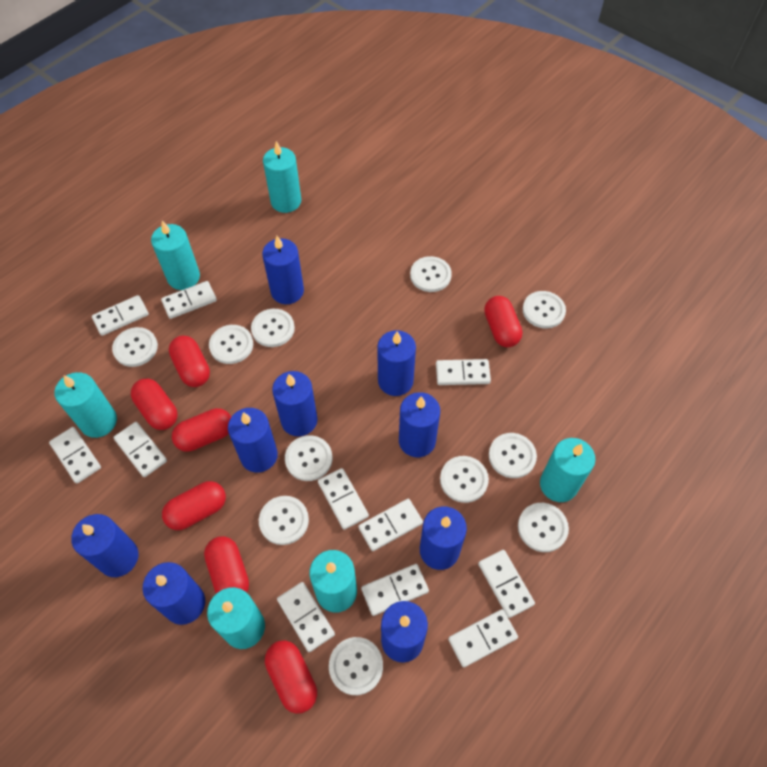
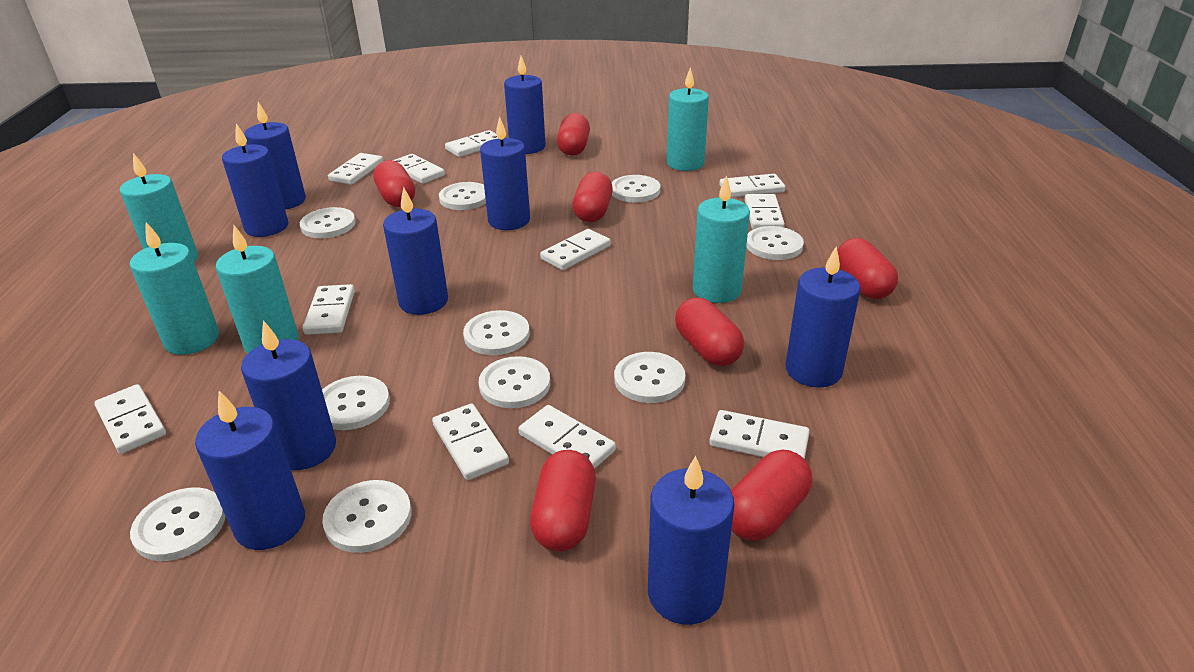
turquoise candle: [55,372,117,438] [151,221,200,290] [207,587,265,649] [263,141,301,213] [309,550,357,613] [540,438,595,502] = 6 -> [120,153,198,262] [130,222,219,355] [216,225,298,354] [667,68,709,171] [693,176,750,303] = 5
white button: [112,327,158,367] [209,325,253,364] [251,309,295,347] [259,496,309,545] [285,435,332,481] [329,637,383,695] [410,256,452,292] [440,456,489,503] [489,433,537,478] [518,503,569,552] [523,291,566,329] = 11 -> [130,487,225,561] [300,207,356,238] [322,376,390,430] [322,480,411,553] [439,182,486,210] [463,310,530,355] [479,356,550,408] [612,175,660,203] [614,352,685,403] [746,226,804,260] = 10

